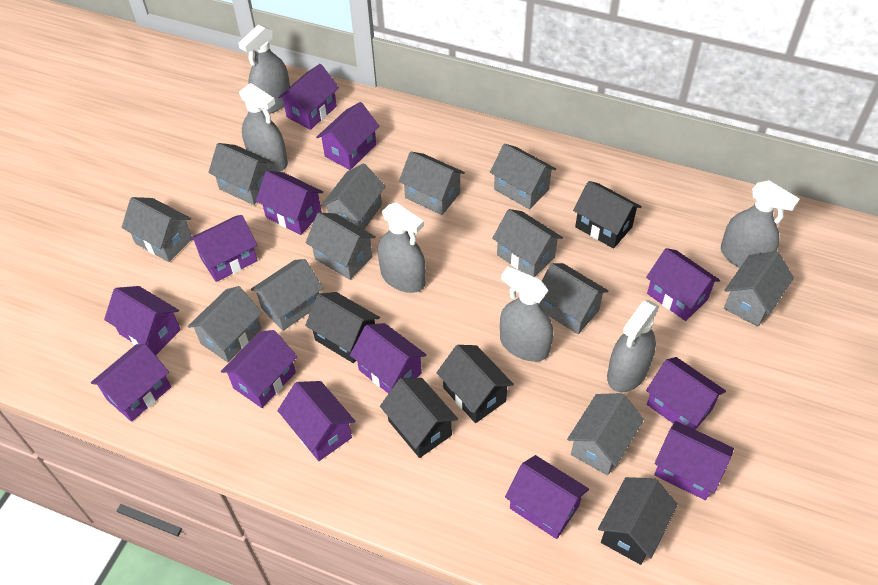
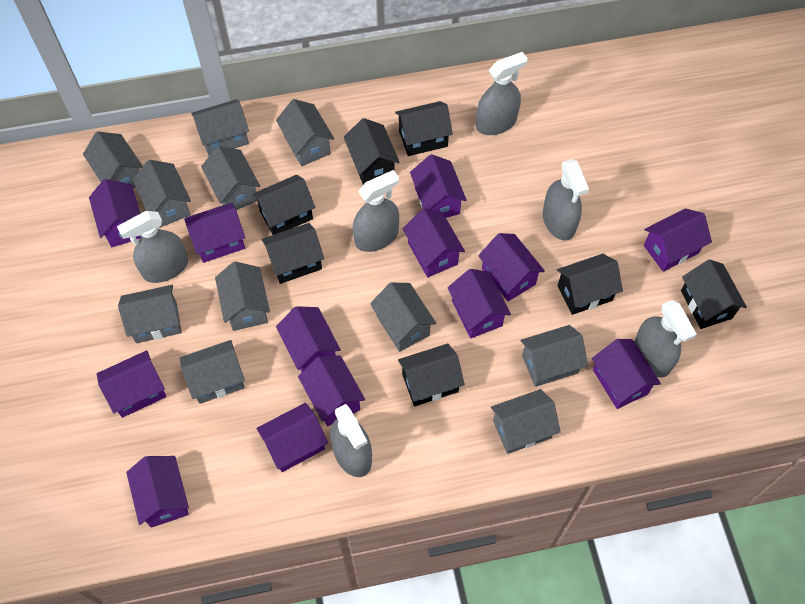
black house: [305,292,380,363] [380,378,458,458] [437,345,514,423] [573,181,642,249] [598,477,678,565] = 5 -> [252,175,315,235] [262,223,324,284] [344,118,400,185] [395,101,453,156] [398,344,465,406] [557,254,623,315] [681,259,747,329] = 7
grey house: [122,197,192,262] [188,286,262,362] [208,143,274,205] [251,259,323,331] [306,212,376,280] [321,163,386,229] [399,152,465,215] [490,144,556,210] [492,209,563,277] [539,263,608,334] [567,393,644,476] [724,251,794,327] = 12 -> [83,131,143,189] [118,285,182,343] [133,160,191,228] [180,340,245,404] [191,99,249,156] [201,146,260,210] [215,261,270,331] [276,99,334,166] [370,283,436,352] [491,389,561,454] [521,325,588,387] = 11

